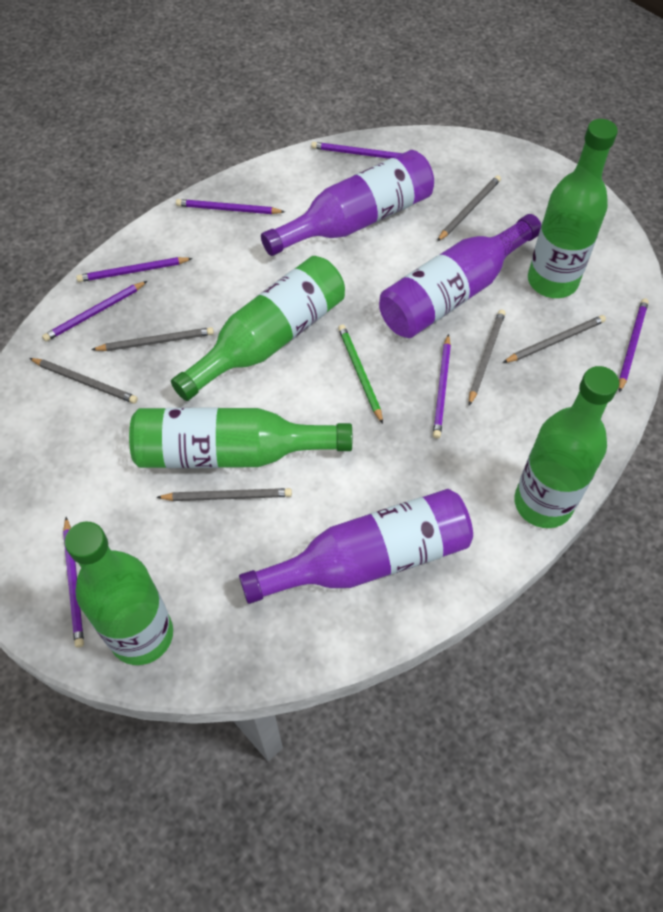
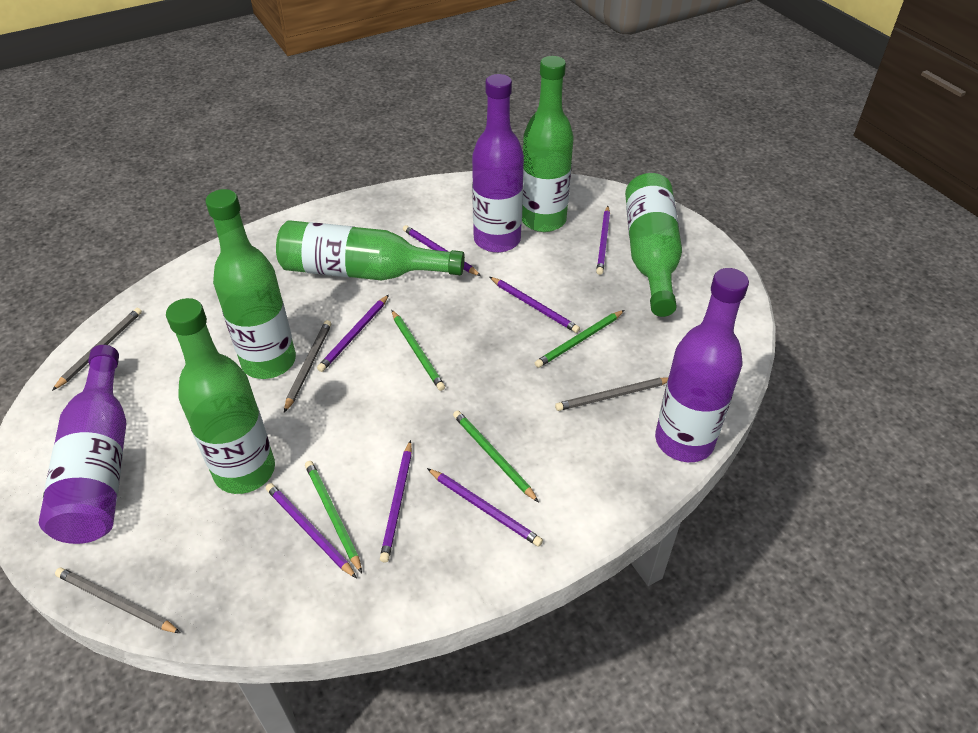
green pencil: [338,324,383,424] = 1 -> [305,461,362,573] [392,310,445,391] [453,410,539,502] [535,310,624,368] = 4
grey pencil: [29,358,138,404] [91,327,214,351] [156,488,292,501] [437,175,501,241] [469,310,506,405] [502,315,606,363] = 6 -> [52,308,142,391] [55,567,180,633] [284,320,331,413] [555,377,668,411] = 4

